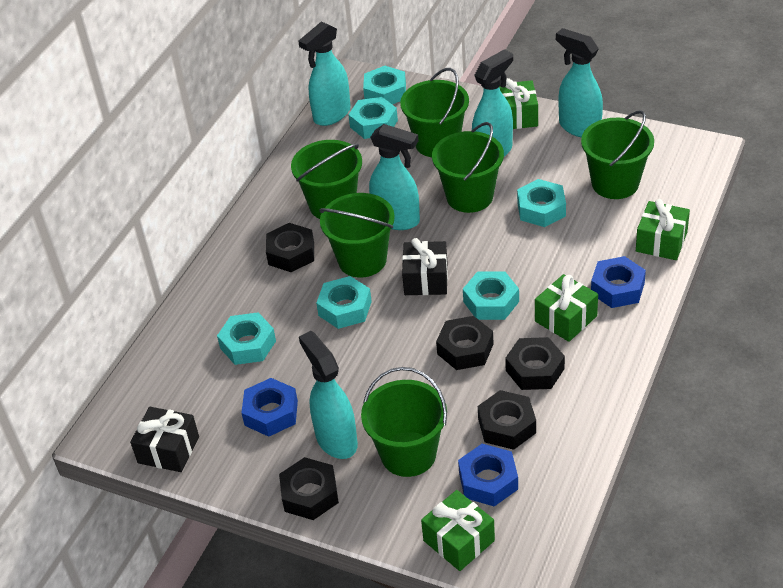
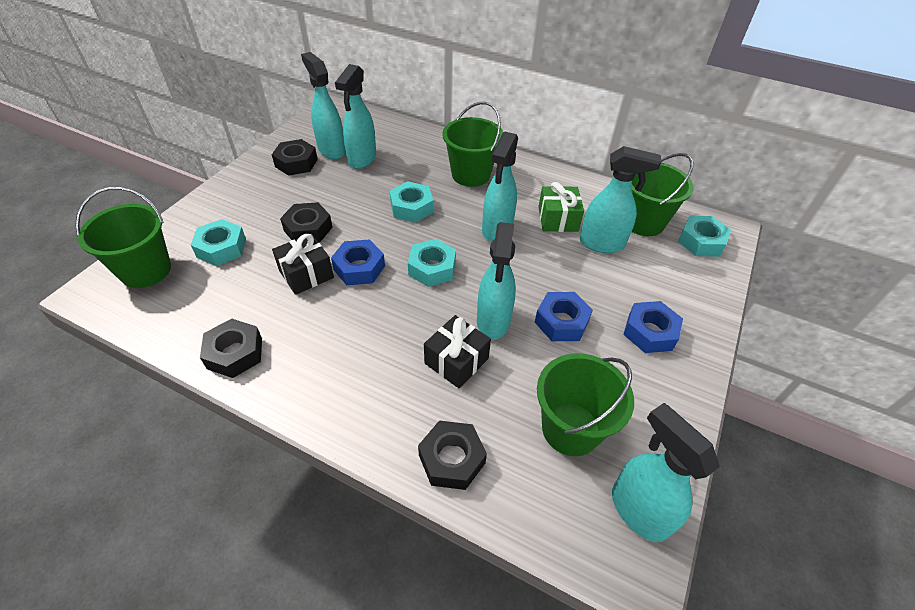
black nut: [266,223,314,272] [279,457,339,520] [436,316,494,370] [478,390,536,450] [505,337,565,390] = 5 -> [200,319,262,378] [272,139,318,176] [280,202,333,242] [418,421,487,490] = 4
green bucket: [291,140,362,219] [319,193,395,278] [361,367,447,477] [400,68,469,157] [432,122,504,213] [581,110,654,199] = 6 -> [75,187,171,288] [442,102,504,187] [537,353,634,456] [631,153,694,236] = 4
green gift: [421,490,495,571] [499,78,538,129] [535,274,598,342] [636,199,690,260] = 4 -> [538,182,584,232] = 1
turquoise nut: [217,312,276,365] [316,276,372,329] [349,97,398,139] [363,66,406,104] [463,271,519,320] [517,179,566,227] = 6 -> [191,219,246,266] [390,181,433,223] [408,239,456,287] [678,216,731,257] = 4
turquoise spray bottle: [298,21,351,126] [299,331,358,459] [369,124,420,230] [472,49,513,157] [556,28,603,138] = 5 -> [301,52,345,159] [335,64,376,169] [477,222,516,340] [482,132,518,242] [580,146,661,253] [612,403,720,542] = 6

